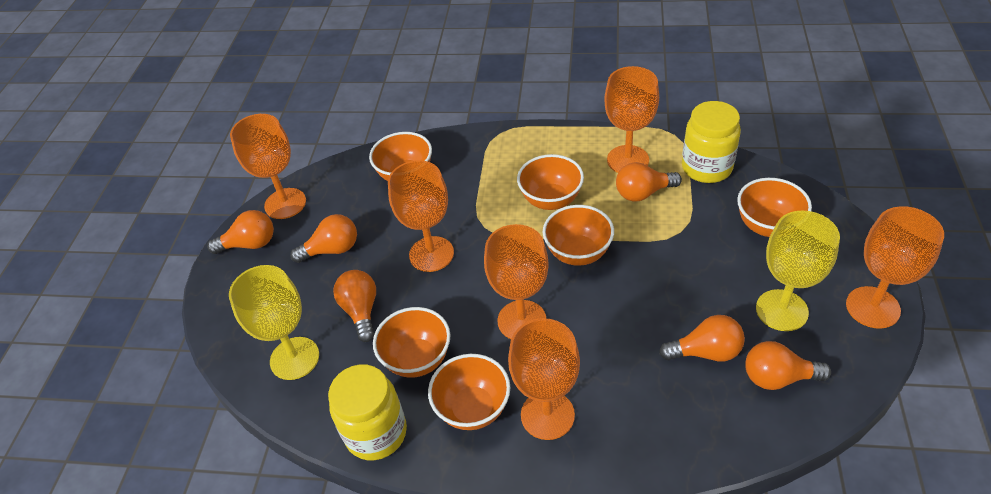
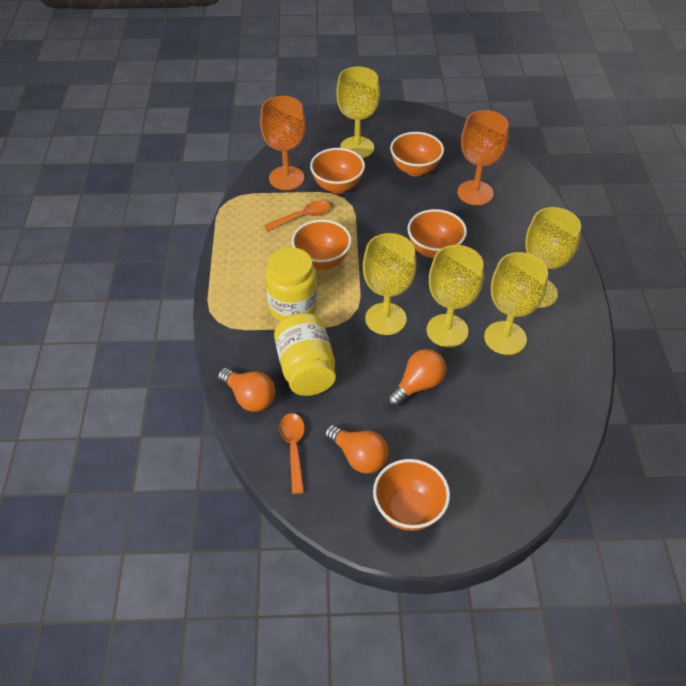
orange bowl: [369,132,432,181] [373,307,451,378] [428,354,510,430] [517,154,584,210] [542,205,614,266] [737,178,812,237] = 6 -> [292,220,352,270] [310,148,365,193] [373,459,450,531] [390,132,444,176] [407,209,467,258] = 5
orange goblet: [230,114,306,219] [388,160,454,272] [484,224,549,339] [508,318,580,440] [604,66,659,173] [846,206,944,329] = 6 -> [260,96,306,190] [457,110,509,205] = 2
orange light bulb: [207,210,274,254] [290,214,357,263] [333,270,376,342] [616,162,682,201] [659,315,745,362] [745,341,831,390] = 6 -> [218,368,275,412] [325,425,389,474] [388,349,446,407] = 3
orange spoon: none = 0 -> [264,200,330,231] [279,413,305,494] = 2
yellow goblet: [229,265,319,380] [756,211,840,331] = 2 -> [336,67,380,158] [363,233,416,335] [427,245,484,347] [484,252,548,355] [525,207,581,308] = 5

